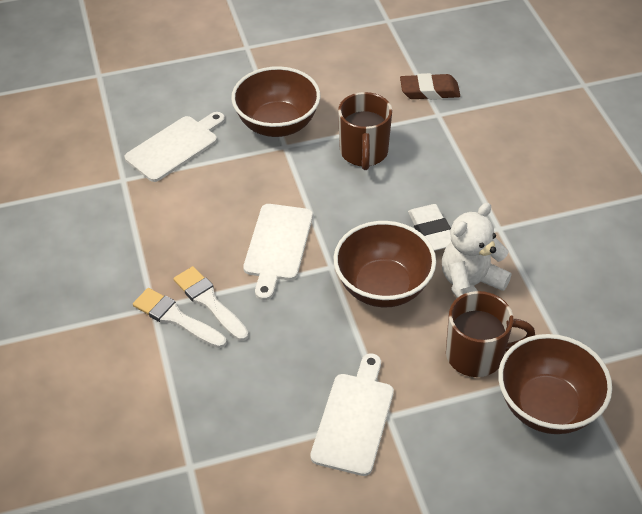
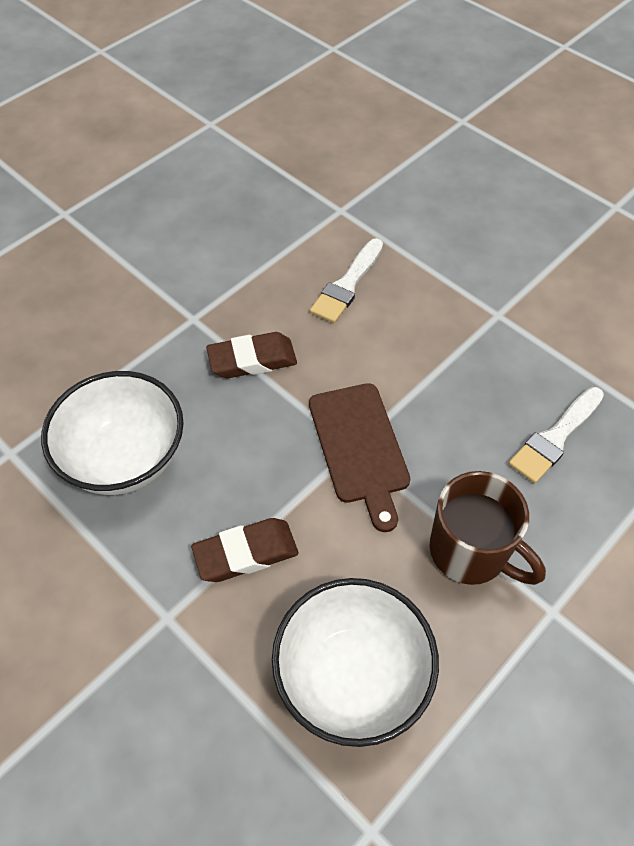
brown bowl: [231,66,320,137] [334,221,436,307] [498,334,612,434] = 3 -> none = 0
brown cutting board: none = 0 -> [309,383,410,532] = 1
brown eraser: [400,73,460,100] = 1 -> [191,518,298,582] [206,332,297,378] = 2
brown mug: [338,92,392,170] [446,291,535,377] = 2 -> [430,471,546,585] = 1
white bowl: none = 0 -> [41,371,184,495] [272,578,439,747] = 2
white cutting board: [125,112,225,182] [243,204,313,300] [310,353,394,476] = 3 -> none = 0
white eraser: [408,204,451,251] = 1 -> none = 0
white teddy bear: [442,203,511,298] = 1 -> none = 0

